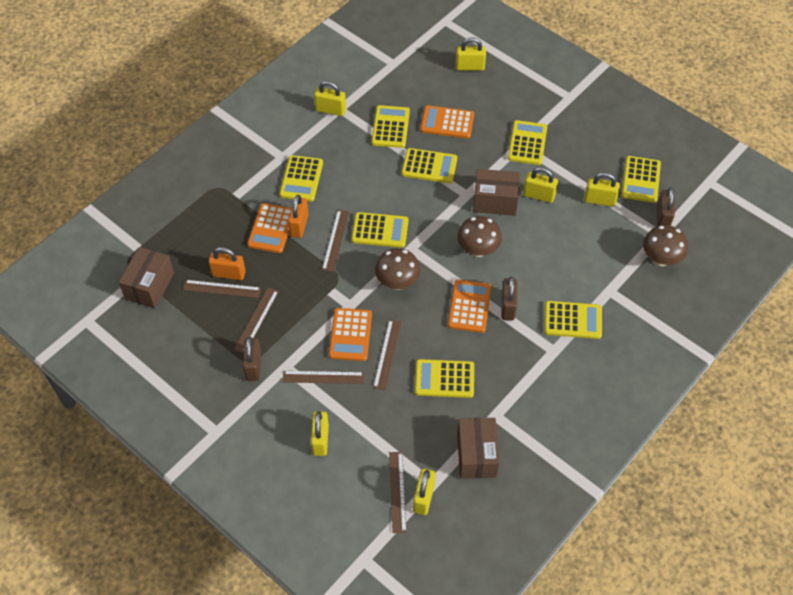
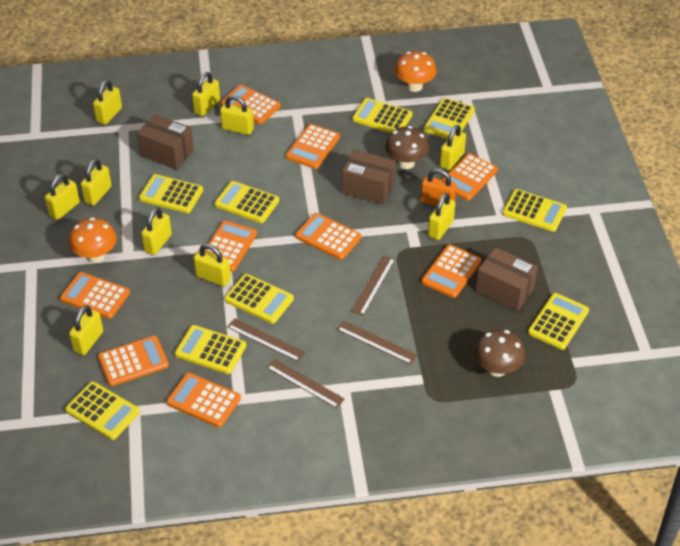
brown mushroom: [375,248,420,290] [457,216,502,257] [643,225,688,266] = 3 -> [385,126,429,169] [474,329,525,377] = 2
brown padlock: [243,337,261,381] [501,277,517,320] [657,187,675,226] = 3 -> none = 0
brown ruler: [183,280,261,298] [234,288,279,353] [283,371,364,384] [322,210,349,272] [373,319,402,390] [389,452,407,533] = 6 -> [227,318,305,362] [266,359,345,408] [337,321,417,364] [351,255,395,316] = 4
orange calculator: [247,203,292,253] [329,308,372,361] [420,105,474,138] [448,280,491,333] = 4 -> [60,272,130,319] [98,335,169,386] [166,373,241,427] [205,221,257,272] [221,85,281,124] [286,124,340,169] [295,213,362,260] [421,244,481,298] [443,153,498,200] = 9
orange mushroom: none = 0 -> [69,217,117,263] [395,51,437,92] = 2
orange padlock: [208,247,246,280] [288,195,309,238] = 2 -> [421,169,456,206] = 1
yellow calculator: [279,155,323,201] [351,212,409,248] [372,105,410,148] [401,148,457,183] [415,359,474,398] [508,120,547,165] [544,301,602,339] [622,156,661,203] = 8 -> [65,381,140,440] [139,174,203,213] [175,325,246,374] [214,181,279,223] [224,274,294,324] [352,98,413,133] [424,98,475,139] [503,189,567,232] [528,293,589,350] = 9
yellow padlock: [311,411,329,456] [314,81,346,116] [413,469,436,515] [456,38,486,71] [523,167,558,203] [584,172,620,207] = 6 -> [45,174,80,220] [69,305,103,355] [80,159,112,206] [93,80,122,125] [141,207,172,255] [192,72,220,116] [193,244,231,287] [220,95,254,135] [428,193,455,240] [440,125,466,170] = 10

